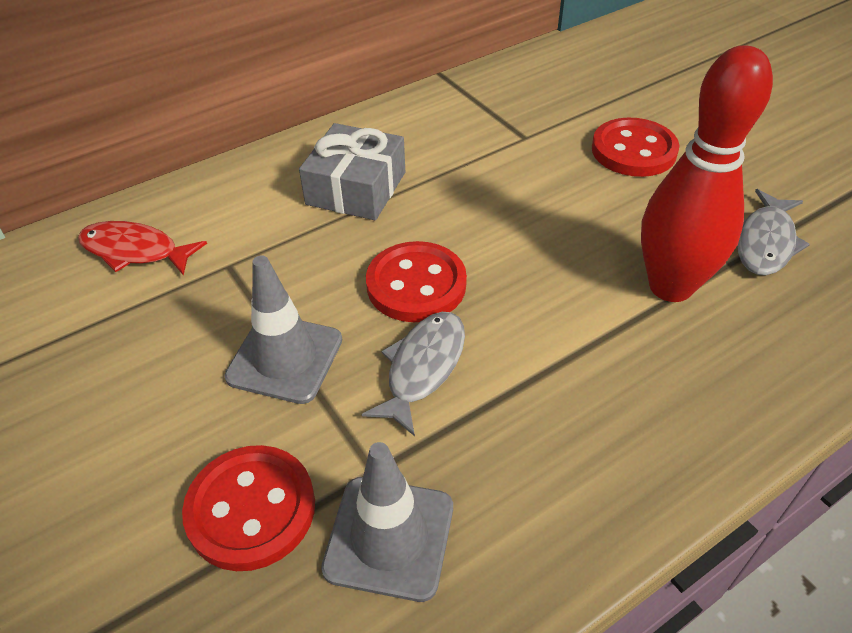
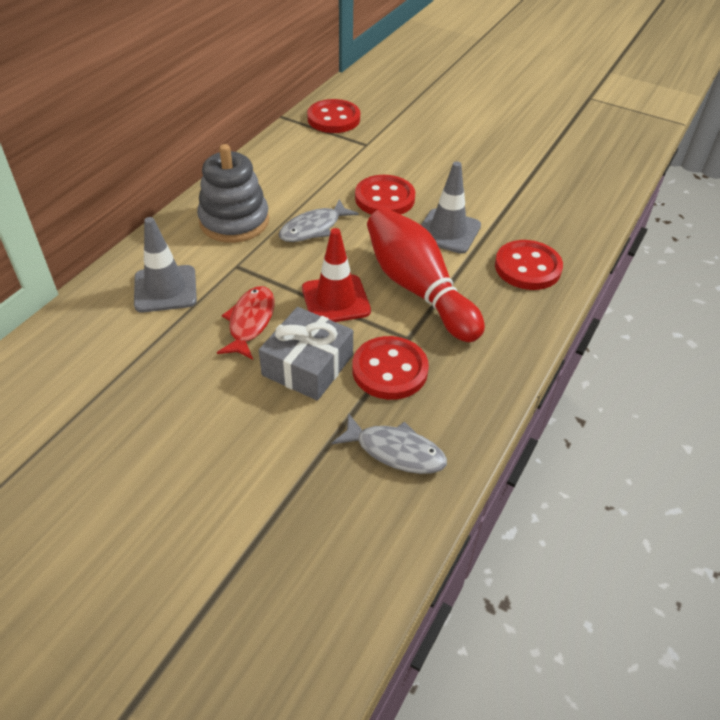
grey stacking toy: none = 0 -> [197,144,269,243] = 1
red button: [182,445,315,571] [366,241,467,322] [592,118,679,177] = 3 -> [307,99,360,133] [352,336,429,400] [355,175,415,215] [495,240,563,290] = 4
red traffic cone: none = 0 -> [302,228,371,322] = 1

